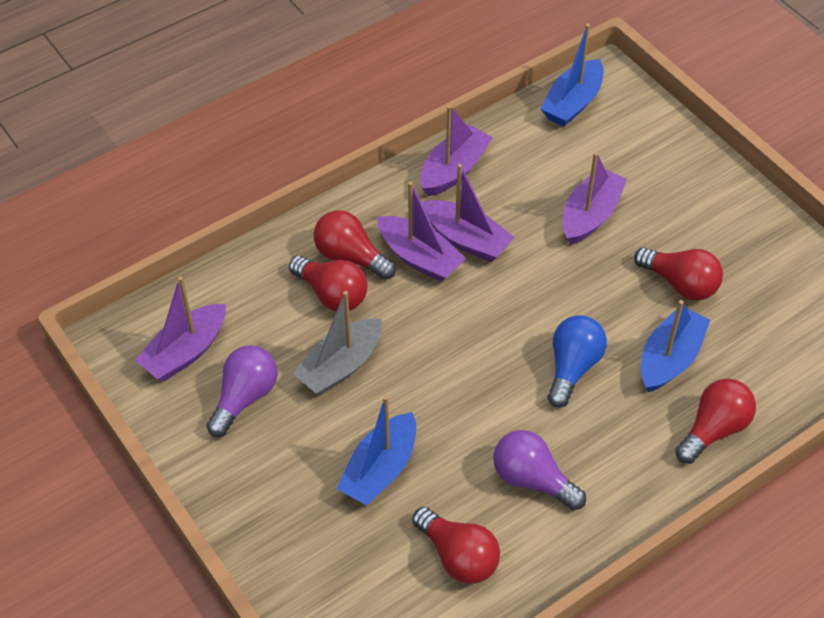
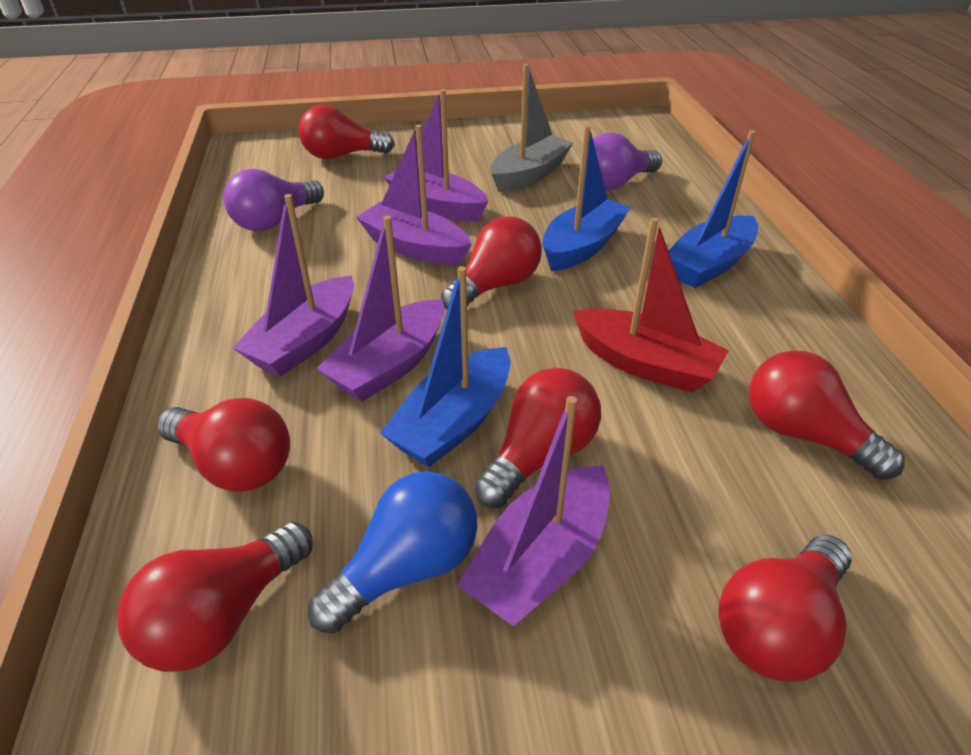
red boat: none = 0 -> [573,217,729,393] = 1
red light bulb: [289,256,367,311] [314,210,396,280] [412,507,500,584] [634,247,723,300] [675,379,756,464] = 5 -> [117,522,313,672] [157,398,290,492] [298,105,395,159] [441,216,542,309] [474,368,601,508] [718,535,852,682] [749,350,905,480] = 7

